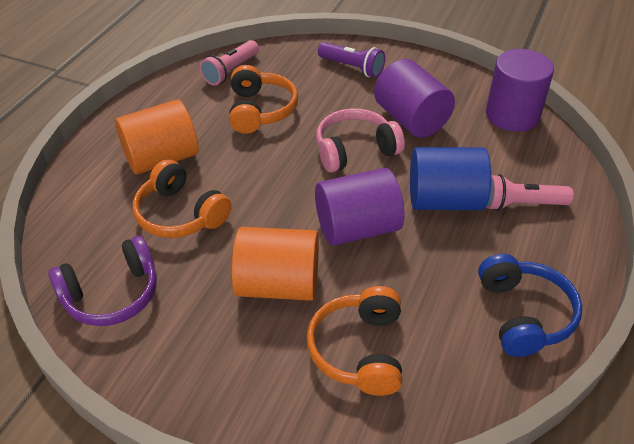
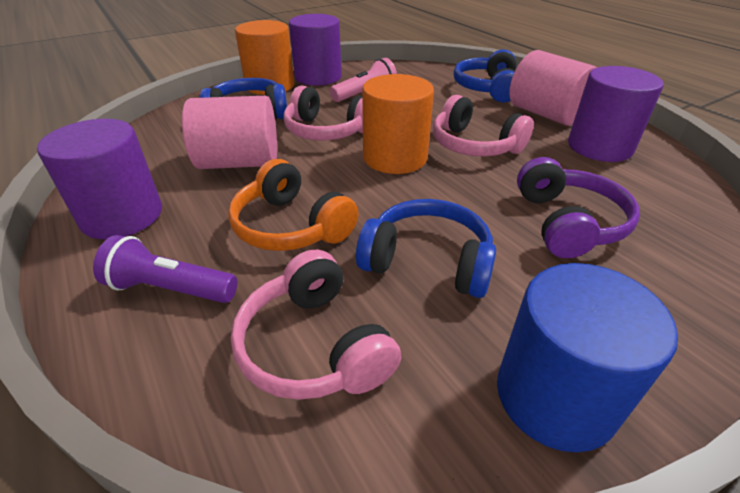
blue headphones: [478,254,582,357] = 1 -> [200,78,287,119] [356,199,496,298] [453,49,516,102] = 3
orange headphones: [133,159,232,238] [229,65,298,134] [307,286,402,396] = 3 -> [228,159,359,251] = 1
pink cylinder: none = 0 -> [182,96,277,169] [509,50,597,126] = 2
pink flashlight: [200,40,259,86] [486,174,574,211] = 2 -> [330,58,397,102] = 1
pink headphones: [316,108,405,173] = 1 -> [231,249,401,400] [283,85,363,141] [433,95,534,156] = 3

